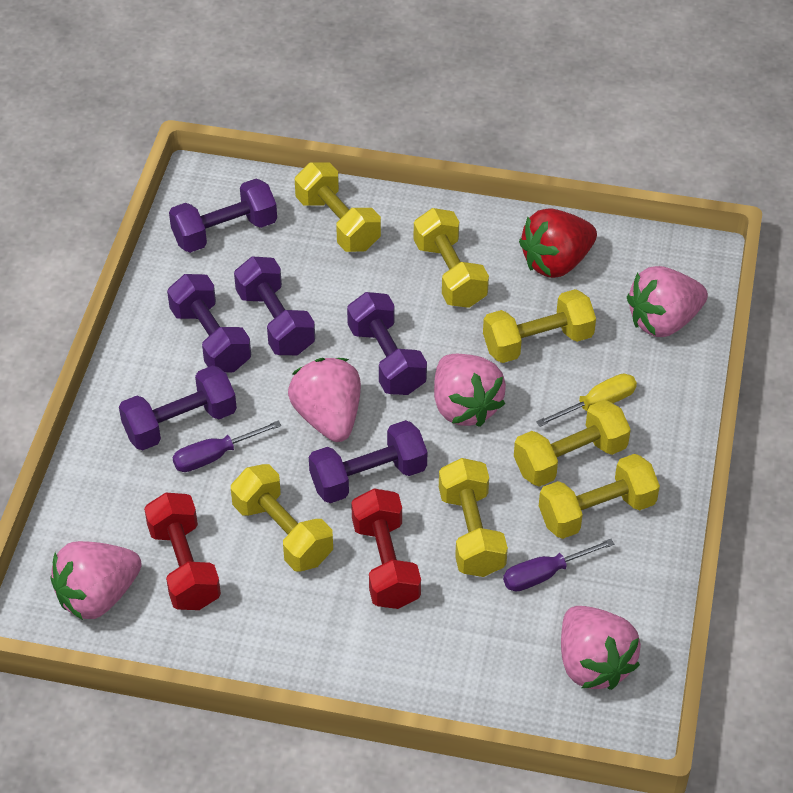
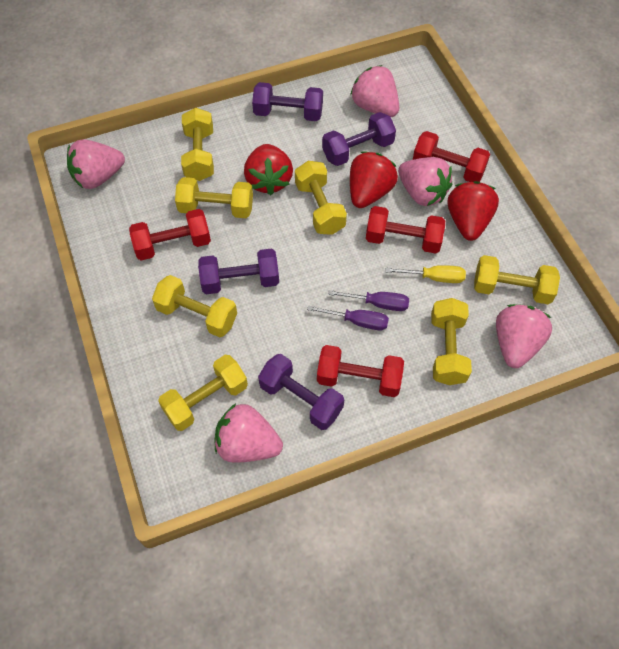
purple dumbbell: [119,365,237,450] [167,274,251,372] [169,179,277,253] [234,256,315,355] [309,420,427,503] [347,292,427,395] = 6 -> [198,248,279,294] [252,82,323,121] [258,354,344,430] [322,112,396,166] = 4
red dumbbell: [144,492,221,610] [351,488,421,609] = 2 -> [129,209,211,260] [317,345,404,397] [366,206,445,253] [413,131,490,182] = 4
red strawberry: [519,208,597,278] = 1 -> [244,144,293,195] [350,151,398,208] [448,181,499,241] = 3

